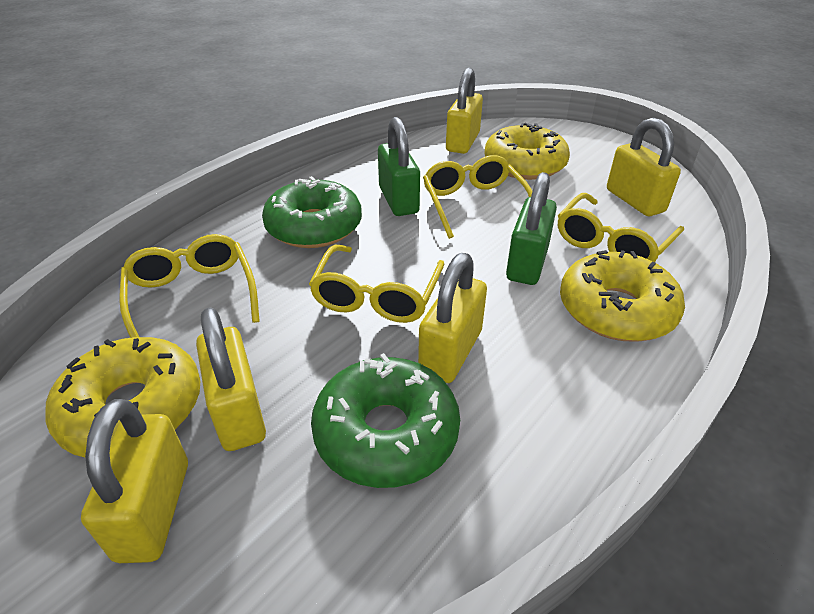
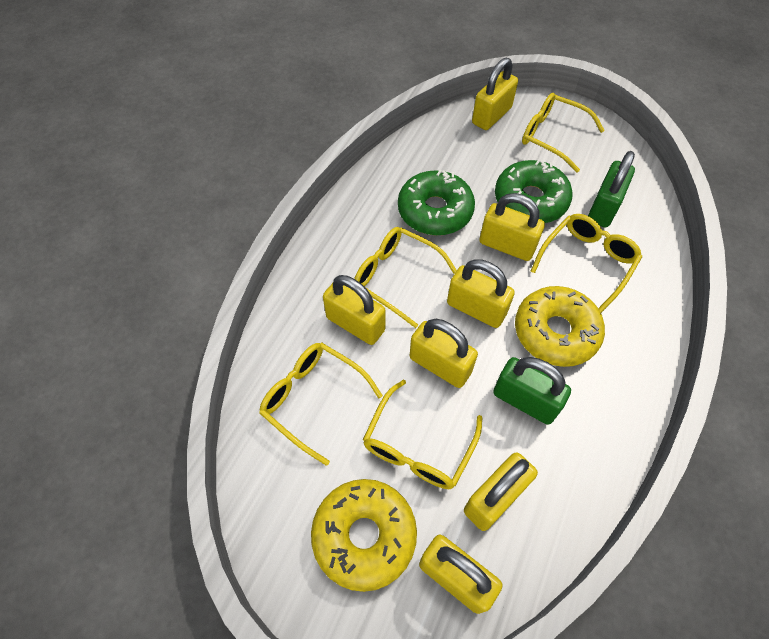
yellow donut: [45,337,200,458] [484,123,570,180] [560,250,685,342] = 3 -> [311,479,417,592] [515,286,605,367] = 2
yellow glasses: [119,234,260,338] [309,245,444,323] [423,155,532,239] [558,193,684,262] = 4 -> [259,343,383,466] [354,227,457,328] [363,379,482,489] [522,93,605,173] [530,214,642,313] = 5
yellow padlock: [81,399,188,563] [196,307,266,451] [418,253,487,383] [446,68,483,154] [607,118,681,216] = 5 -> [323,275,386,345] [410,319,478,388] [419,535,503,614] [447,259,515,328] [464,452,538,531] [472,58,518,130] [479,193,545,261] = 7

